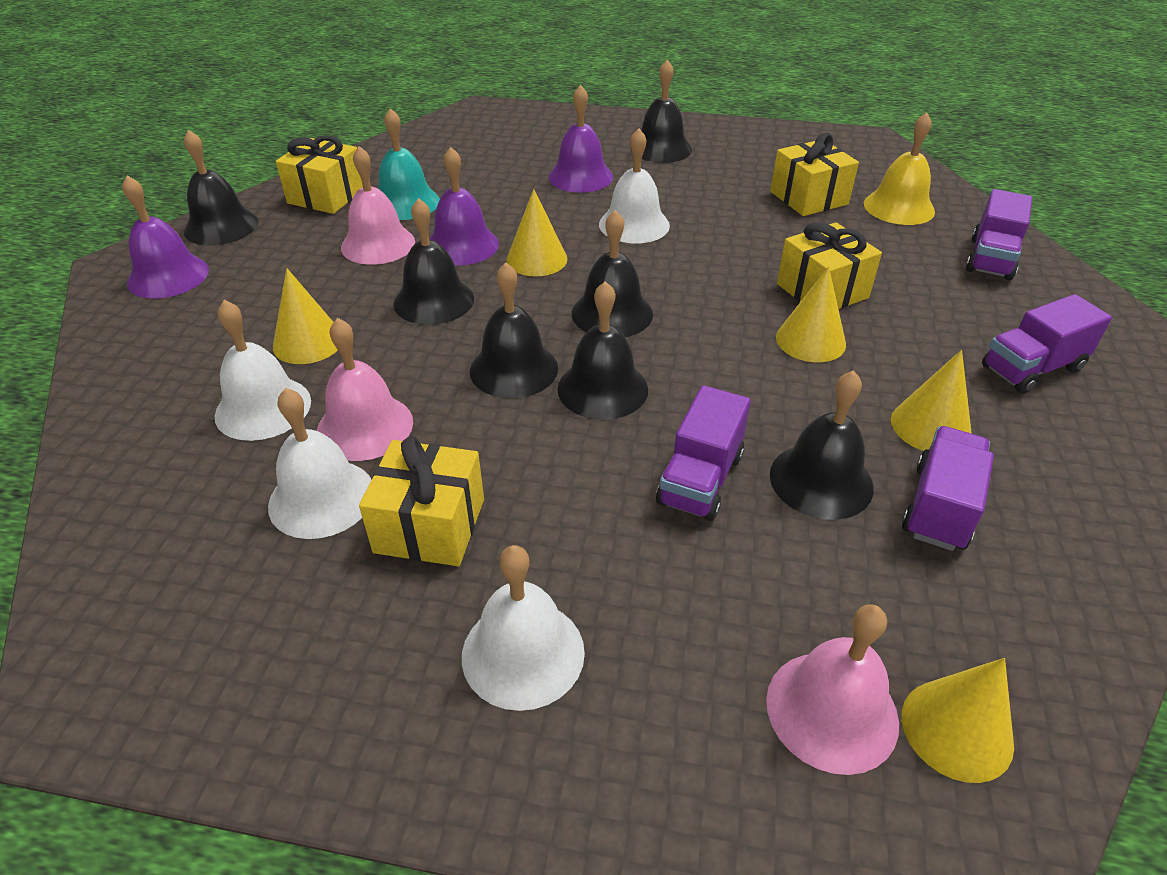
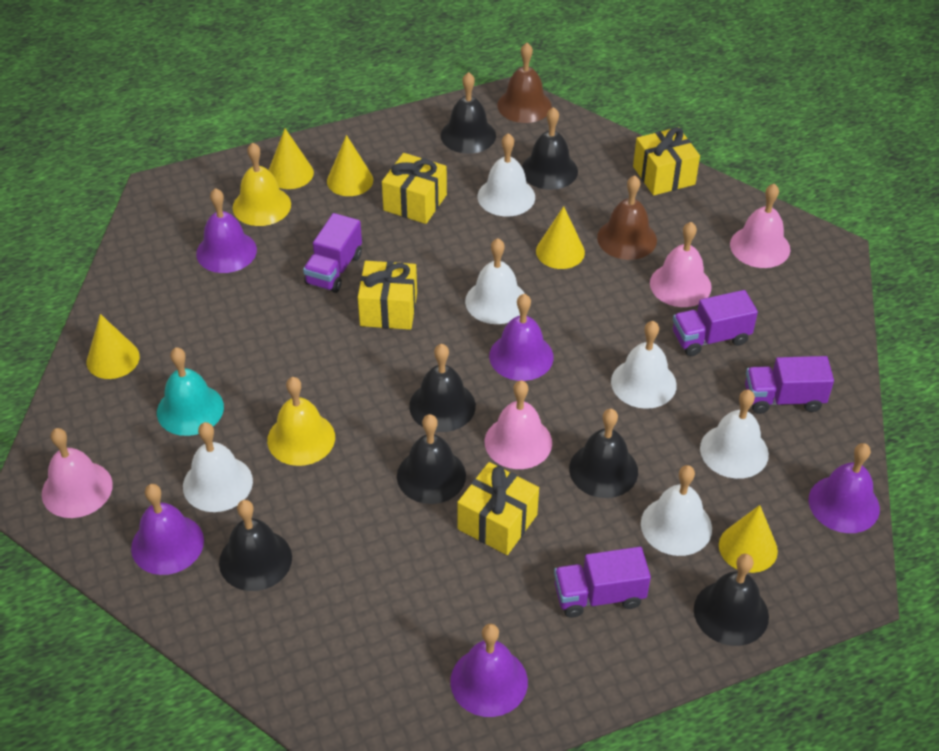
brown bell: none = 0 -> [497,43,552,123] [597,175,657,260] = 2
pink bell: [316,318,413,461] [341,146,415,265] [766,604,899,775] = 3 -> [42,428,113,518] [485,380,552,469] [650,222,712,307] [730,184,790,268] = 4
purple bell: [122,175,209,299] [429,147,499,266] [548,85,613,193] = 3 -> [131,484,204,575] [196,188,257,273] [450,624,528,717] [489,294,554,381] [809,443,880,533] = 5
white bell: [215,300,311,441] [268,388,372,539] [462,545,585,711] [599,128,670,243] = 4 -> [183,422,253,512] [465,238,525,324] [478,133,535,216] [611,321,677,409] [641,465,712,556] [700,390,769,479] = 6
yellow bell: [864,112,935,225] = 1 -> [233,143,291,226] [267,377,335,466] = 2

